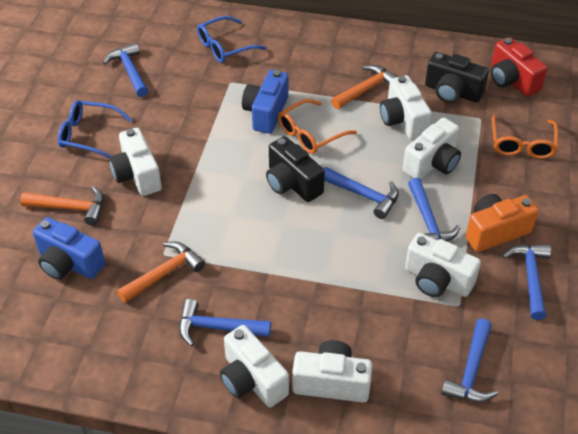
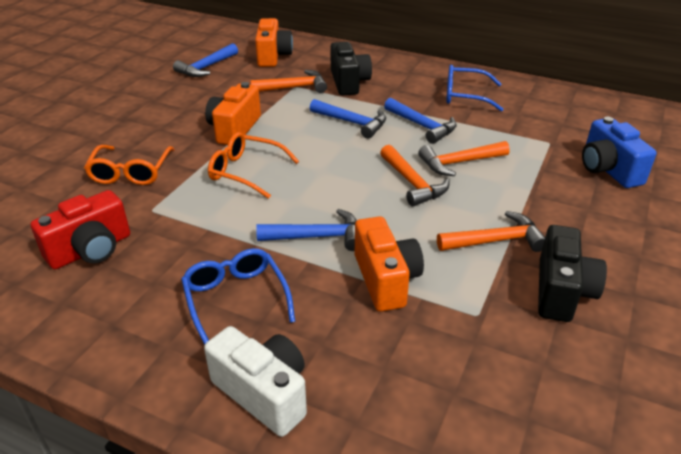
blue camera: [33,217,105,280] [242,70,288,134] = 2 -> [582,117,657,188] = 1
blue hammer: [103,43,148,97] [179,299,271,346] [324,167,399,219] [408,178,460,242] [441,319,498,402] [502,244,551,320] = 6 -> [173,43,238,77] [256,209,357,251] [310,99,386,138] [384,98,457,144] = 4
orange camera: [466,194,539,252] = 1 -> [205,82,261,145] [255,18,293,67] [355,216,424,312] = 3
orange hammer: [20,186,104,225] [117,241,205,303] [331,65,397,109] = 3 -> [250,70,327,93] [380,145,450,207] [418,141,510,176] [437,211,545,252] = 4
white camera: [109,128,162,196] [220,325,289,407] [292,340,372,403] [380,75,432,140] [403,118,461,179] [405,233,481,297] = 6 -> [204,326,307,437] = 1

